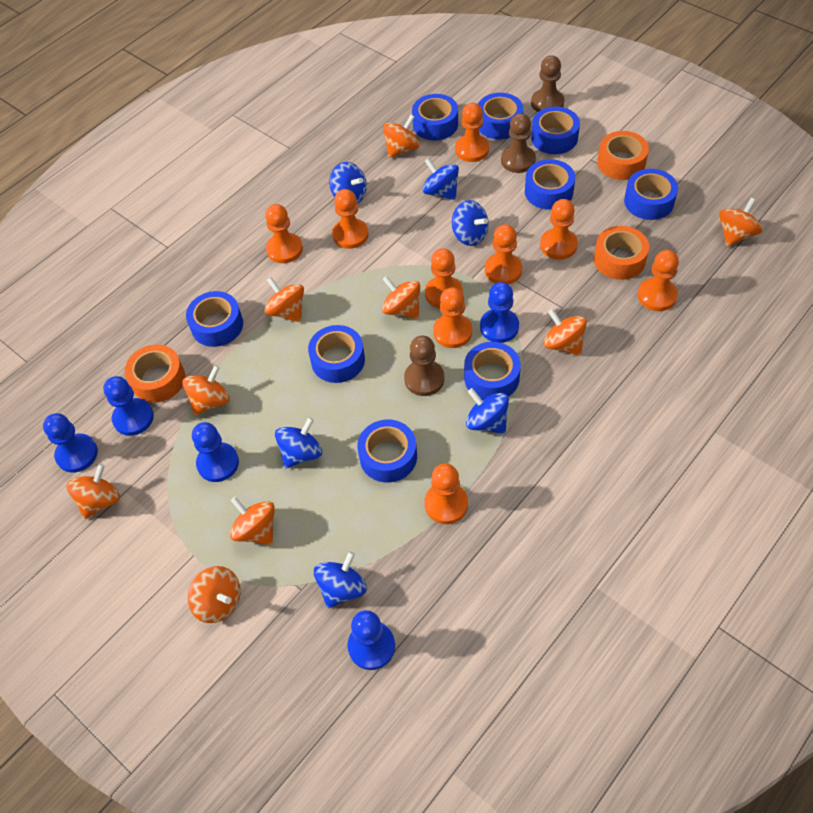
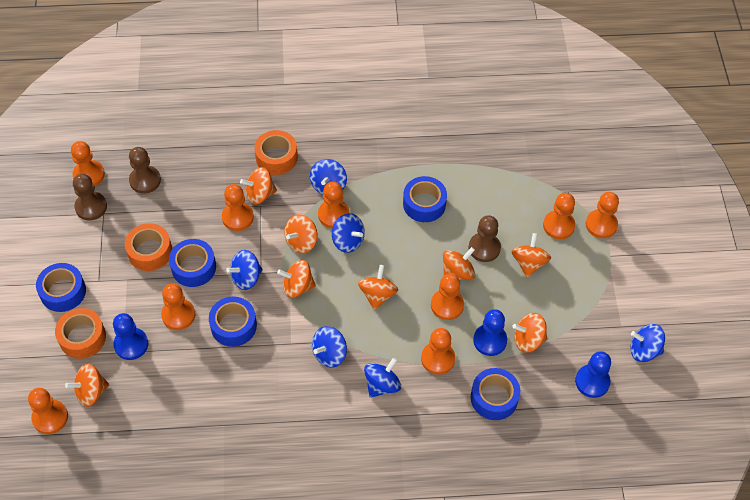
blue pawn: [43,413,98,473] [103,376,154,436] [192,422,239,482] [347,610,395,670] [480,282,519,343] = 5 -> [113,313,148,360] [473,309,507,356] [575,351,611,398] = 3
blue tape: [186,291,243,347] [308,325,365,383] [357,420,417,482] [412,94,458,140] [464,342,521,399] [478,93,523,139] [525,159,575,210] [531,107,580,154] [624,169,678,220] = 9 -> [36,263,86,312] [169,239,216,287] [209,297,257,347] [403,176,447,222] [471,368,520,420] = 5
orange spinning top: [66,464,120,519] [183,365,230,415] [188,566,240,623] [230,496,275,545] [264,277,304,322] [382,276,420,319] [383,115,419,158] [544,309,587,356] [719,198,762,246] = 9 -> [65,364,109,407] [240,167,277,205] [277,260,316,298] [284,214,317,254] [358,265,398,310] [443,247,475,280] [511,233,551,278] [512,313,547,353] = 8

